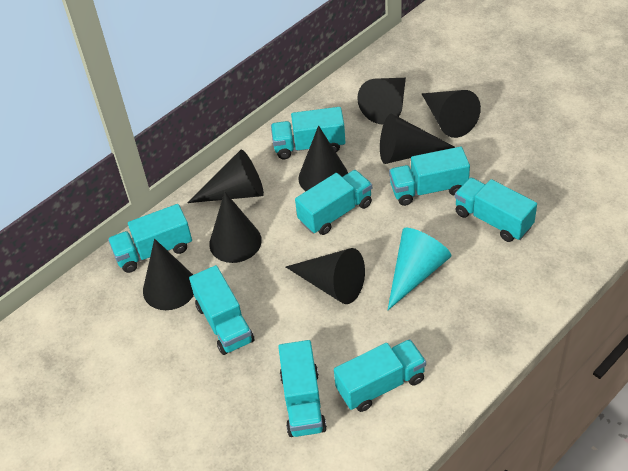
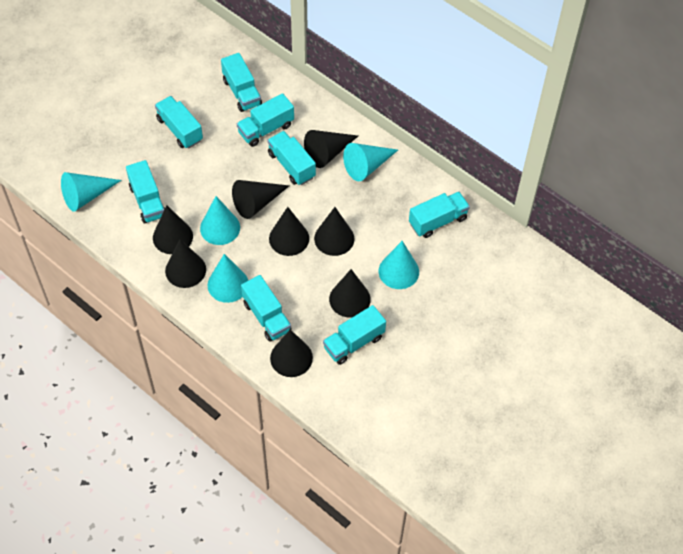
turquoise cone: [388,228,451,310] = 1 -> [61,172,121,212] [200,196,240,245] [208,254,248,303] [343,143,398,181] [379,241,419,289] = 5

